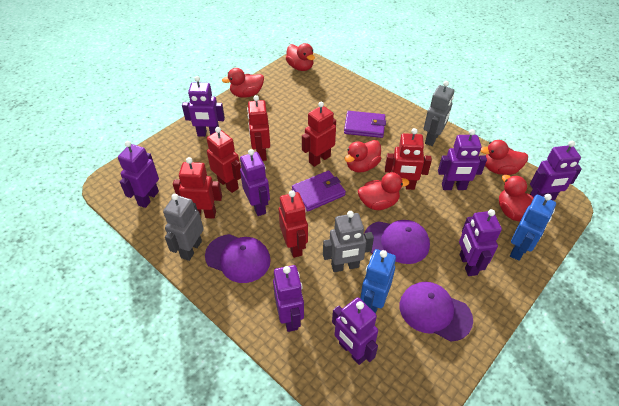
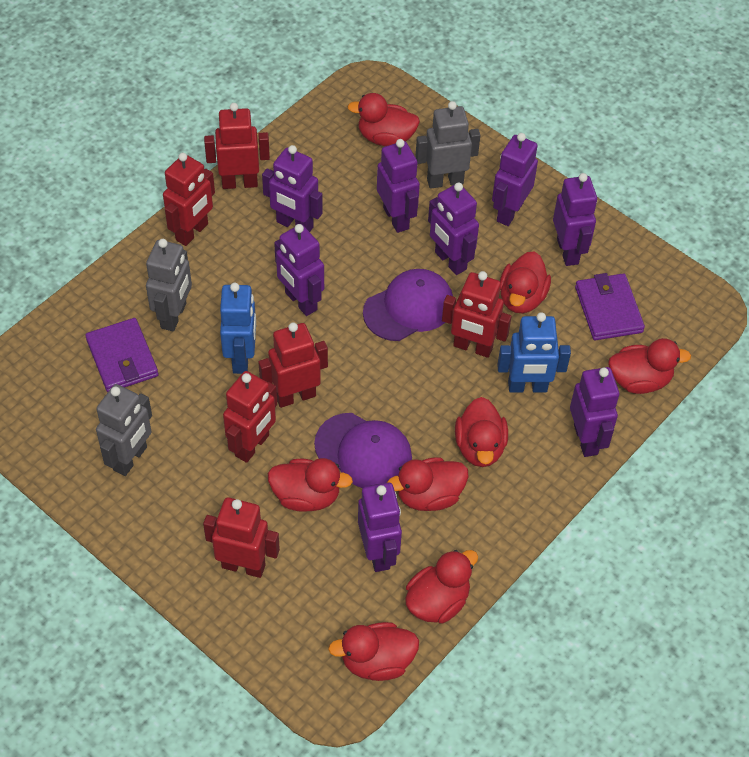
purple cap: [205,234,271,283] [364,220,430,264] [400,282,473,341] = 3 -> [314,413,412,488] [363,269,453,341] = 2
red duck: [222,68,264,98] [286,43,315,71] [344,140,381,173] [358,172,409,210] [480,140,528,175] [499,175,534,221] = 6 -> [268,458,353,512] [328,622,419,681] [347,93,420,146] [387,457,469,511] [405,550,478,624] [455,397,508,467] [500,251,551,314] [608,338,691,394] = 8

